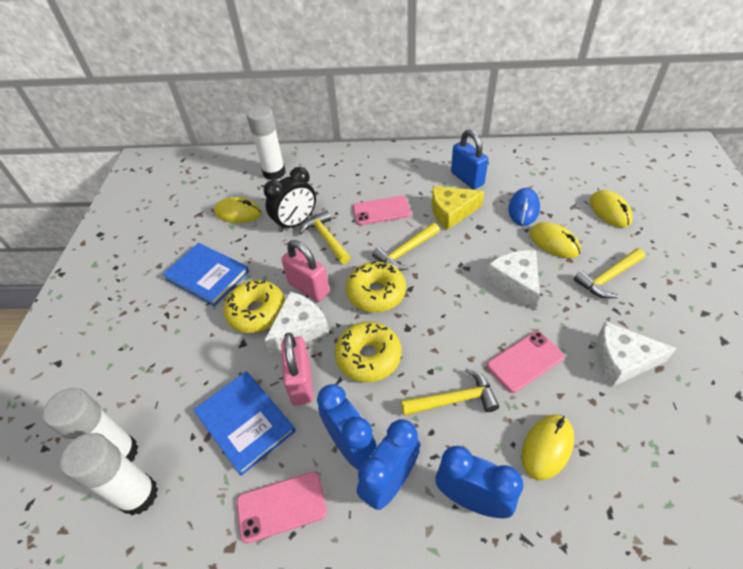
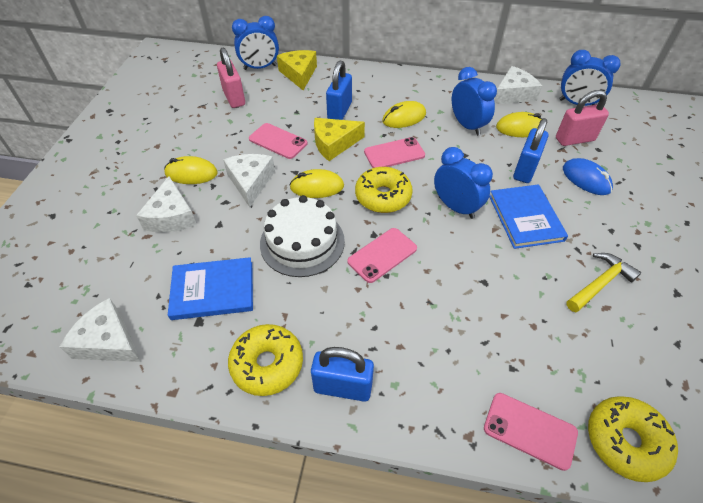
black clock: [264,167,316,232] = 1 -> none = 0
blue clock: [317,384,377,469] [357,419,420,510] [435,446,524,518] = 3 -> [232,16,279,70] [434,147,493,219] [452,67,497,136] [559,50,620,106] = 4
blue padlock: [451,130,488,189] = 1 -> [311,347,374,402] [326,60,352,120] [513,118,549,183] = 3
pink phone: [236,472,327,544] [353,196,411,225] [487,331,564,393] = 3 -> [249,123,307,159] [347,228,417,283] [364,137,425,168] [484,393,578,471] = 4
white cake: none = 0 -> [260,195,345,277] = 1
white cheese: [264,291,329,353] [485,250,540,310] [596,321,677,387] = 3 -> [60,298,141,362] [136,176,197,233] [223,154,275,207] [494,66,542,104] = 4
white glue stick: [43,388,138,462] [60,433,158,515] [247,106,286,180] = 3 -> none = 0
yellow cheese: [432,186,485,230] = 1 -> [277,50,317,90] [314,118,365,161] = 2
yellow hammer: [299,210,351,264] [372,223,440,271] [401,368,499,416] [574,248,645,298] = 4 -> [566,253,641,312] = 1

